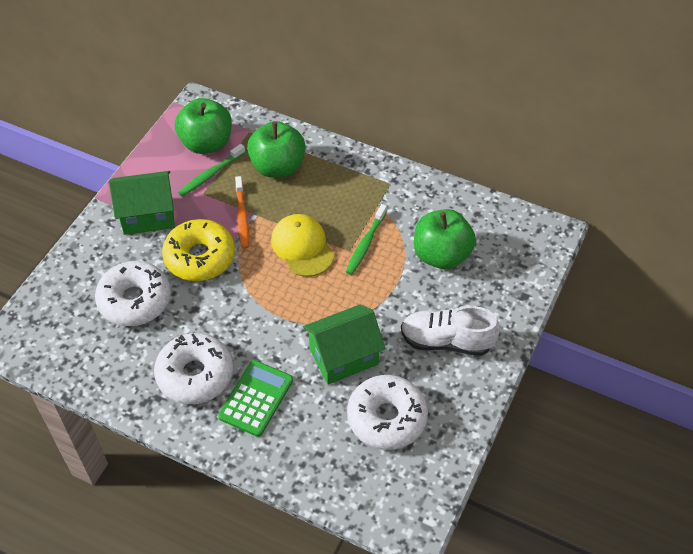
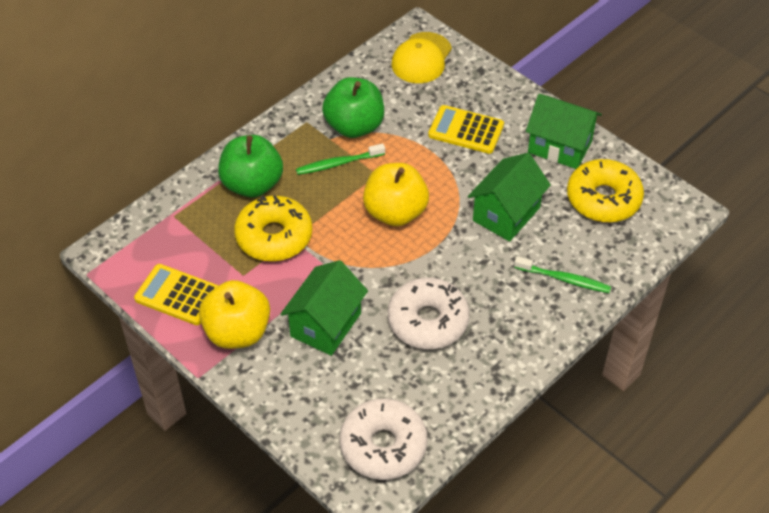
green apple: [175,98,232,154] [247,121,306,178] [414,209,476,269] = 3 -> [218,135,283,198] [322,77,384,138] = 2
green calculator: [218,360,293,437] = 1 -> none = 0
green house: [109,171,175,235] [303,305,385,385] = 2 -> [281,260,368,356] [468,153,551,242] [526,94,602,169] = 3
orange toothbrush: [235,176,249,249] = 1 -> none = 0
white donut: [95,261,171,326] [154,333,233,404] [347,375,428,450] = 3 -> [340,398,428,480] [388,277,470,349] = 2
white shoe: [401,306,500,356] = 1 -> none = 0
yellow apple: none = 0 -> [199,280,270,349] [363,163,429,226] = 2
yellow calculator: none = 0 -> [134,264,219,325] [428,105,504,154] = 2
yellow donut: [162,219,235,281] = 1 -> [234,195,312,262] [567,159,644,223] = 2

